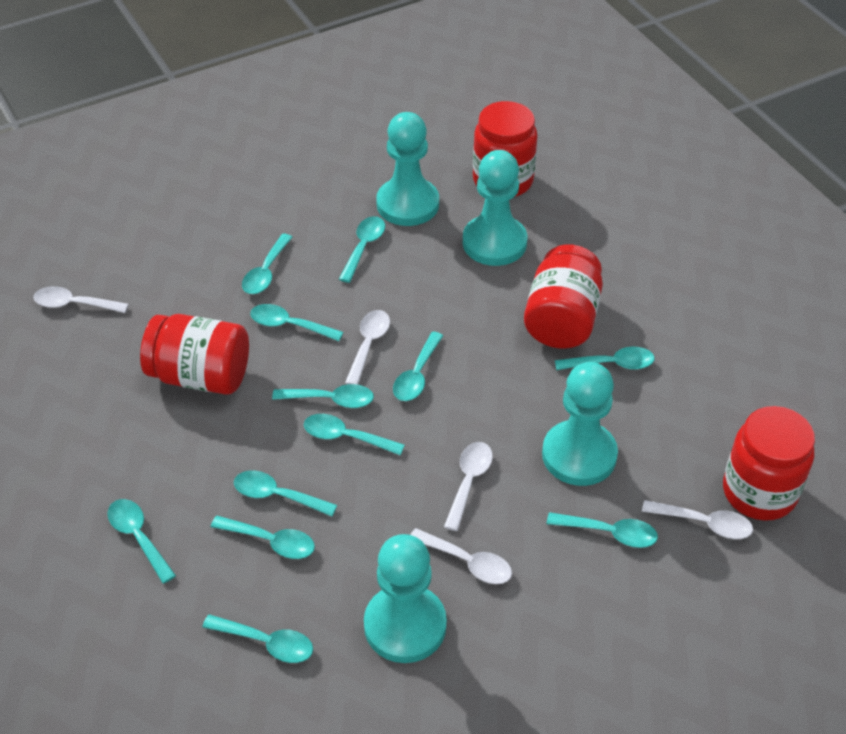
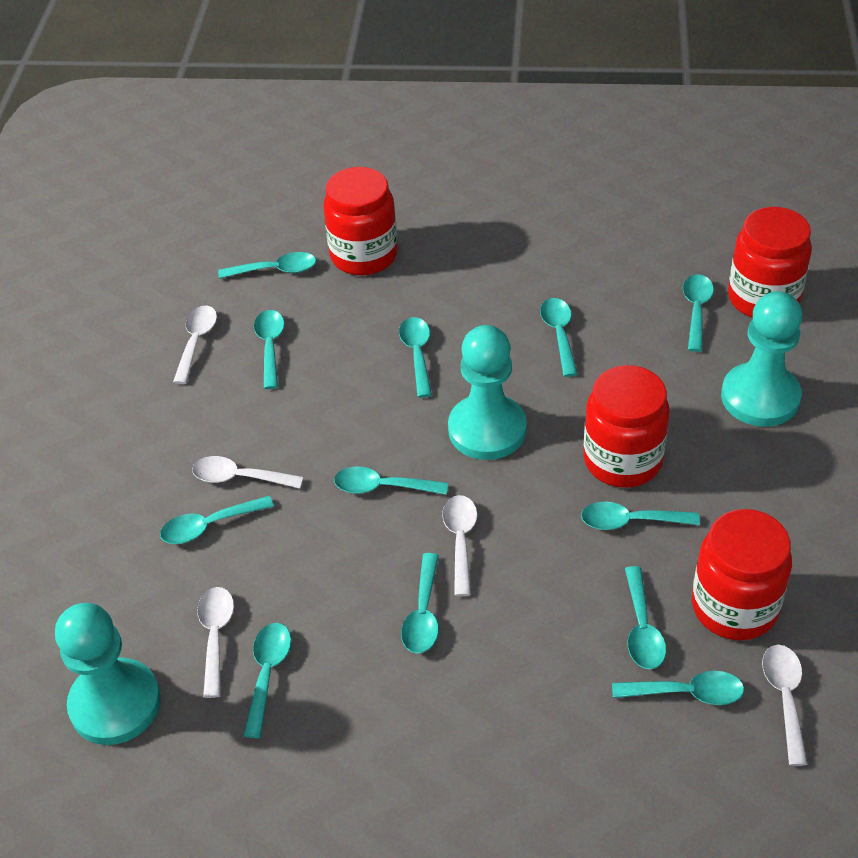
turquoise pawn: [364,534,447,663] [376,112,439,226] [463,150,527,266] [542,362,618,486] = 4 -> [55,603,161,745] [448,325,527,460] [721,291,802,427] = 3

